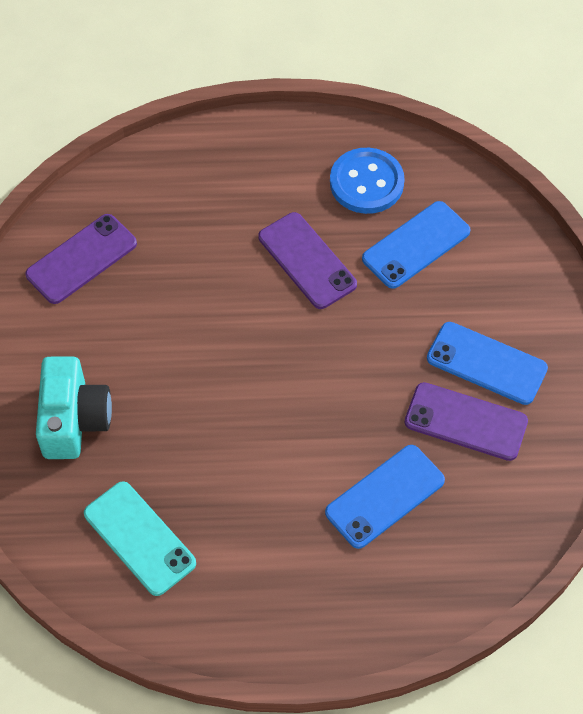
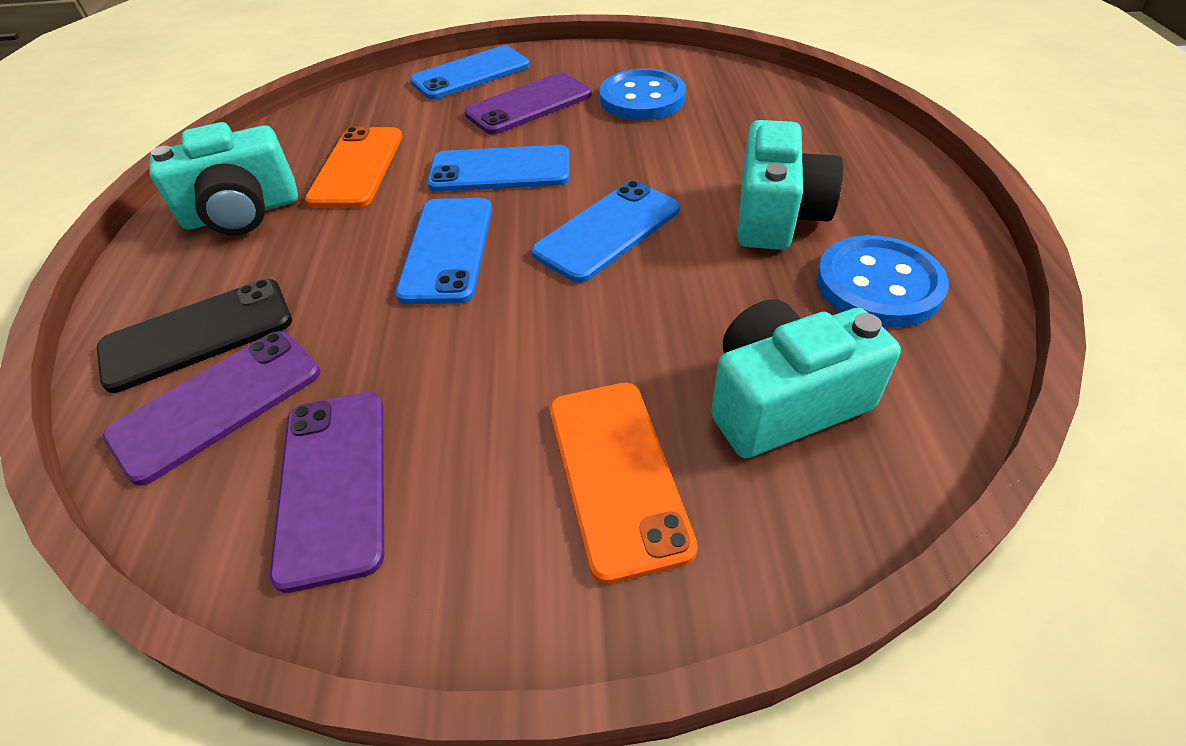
black phone: none = 0 -> [97,279,292,393] = 1
blue button: [330,148,405,214] = 1 -> [599,69,686,120] [816,235,949,328] = 2
blue phone: [325,445,445,549] [362,201,471,289] [427,322,548,405] = 3 -> [396,198,492,304] [410,45,530,99] [427,145,570,192] [531,181,680,283] = 4
orange phone: none = 0 -> [305,127,403,208] [550,383,698,584] = 2
turquoise camera: [36,356,112,459] = 1 -> [149,122,298,235] [711,299,901,458] [737,120,843,250] = 3
turquoise phone: [84,481,196,596] = 1 -> none = 0

